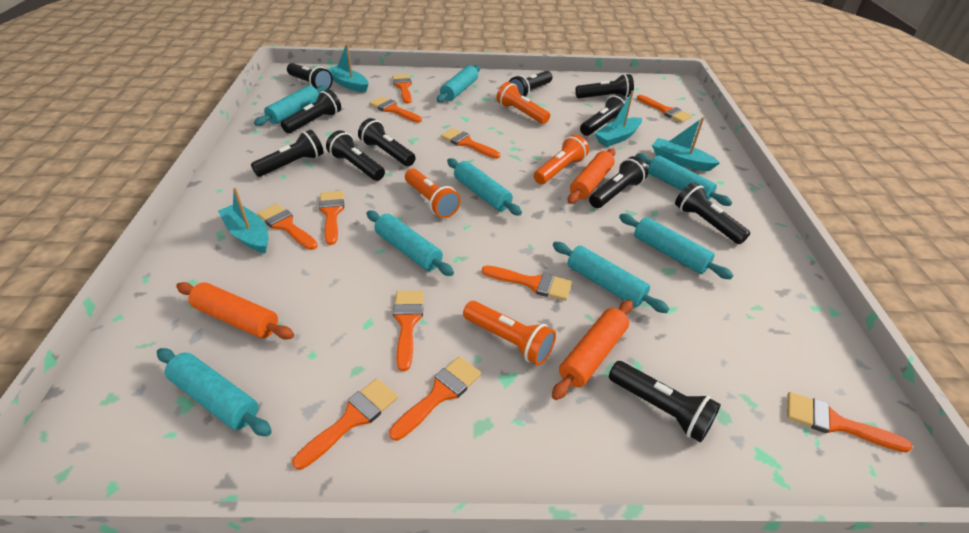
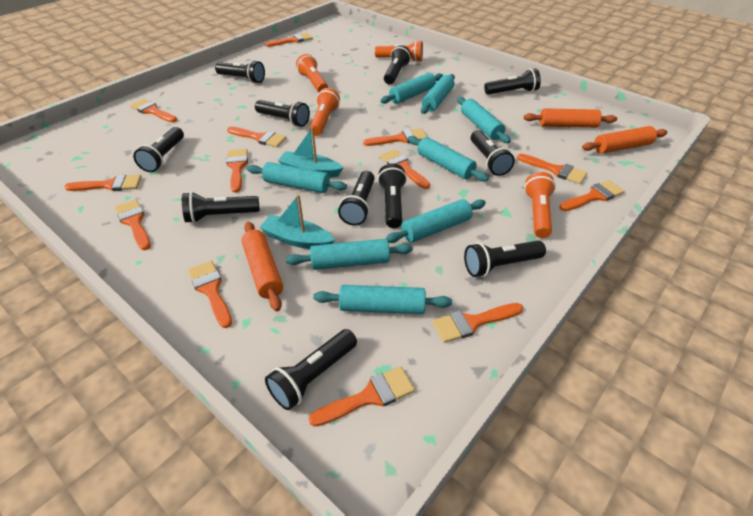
orange brush: [257,204,318,250] [292,378,398,470] [319,191,344,245] [369,96,422,123] [389,356,481,441] [392,74,412,104] [393,291,424,371] [441,128,500,159] [482,265,572,301] [637,95,692,123] [787,392,912,453] = 11 -> [64,174,142,191] [115,199,151,250] [130,99,177,123] [188,261,232,328] [226,149,248,193] [227,127,287,147] [265,33,313,47] [309,366,415,427] [363,128,427,146] [380,149,430,189] [433,303,523,343] [517,154,587,184] [560,180,625,211] = 13
turquoise boat: [218,188,268,253] [327,43,368,93] [594,91,642,147] [652,117,720,171] = 4 -> [259,194,335,249] [278,127,343,178] = 2

